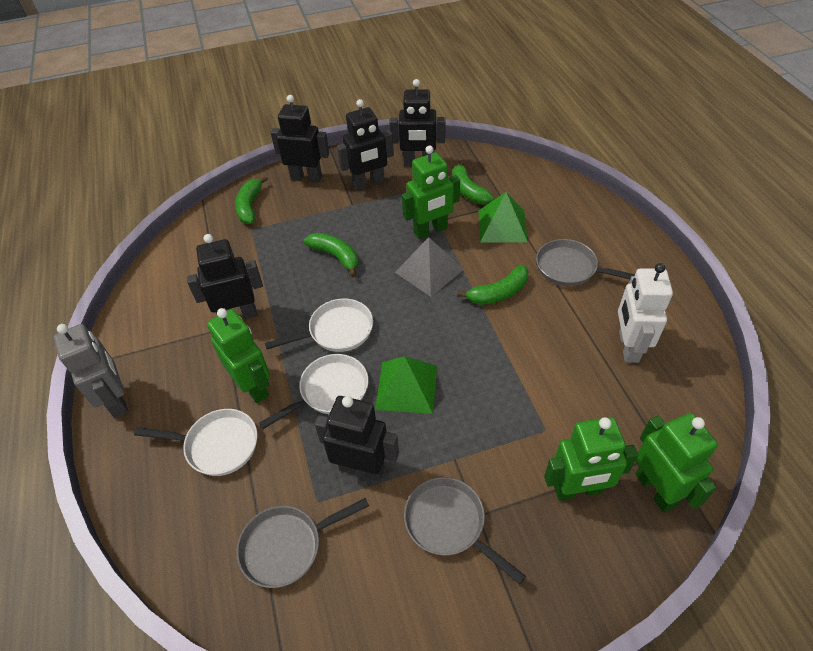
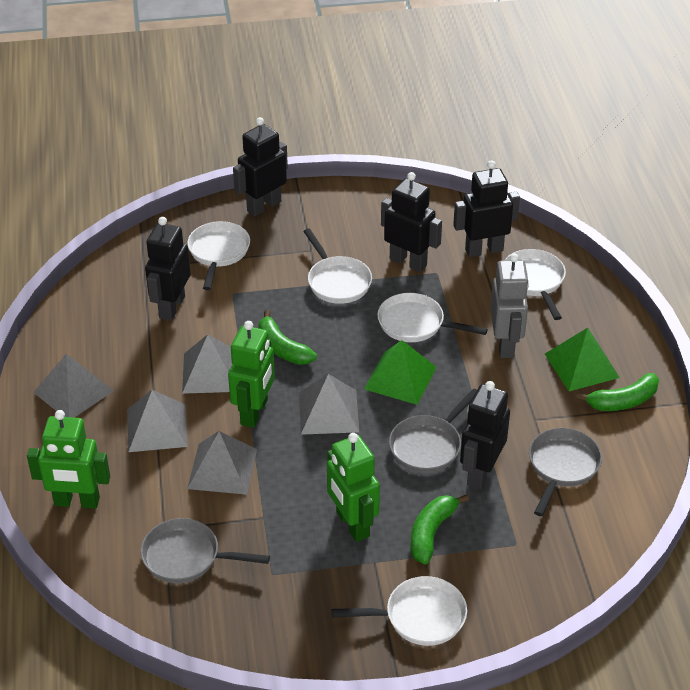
green banana: [235,176,268,224] [304,233,358,277] [452,160,494,204] [457,265,529,305] = 4 -> [258,310,317,365] [411,494,469,565] [576,373,659,411] = 3
green robot: [207,308,270,403] [402,145,460,239] [544,417,638,501] [636,413,718,513] = 4 -> [27,410,110,509] [228,321,275,428] [327,433,380,542] = 3
grey pyramid: [395,237,464,297] = 1 -> [33,353,114,418] [127,390,188,452] [182,334,232,394] [187,431,257,495] [299,374,359,435] = 5
white pan: [134,409,257,476] [259,354,369,429] [265,299,373,352] = 3 -> [187,221,250,290] [303,229,372,304] [332,576,467,646] [377,293,488,342] [504,249,566,320] = 5
white robot: [618,263,673,363] = 1 -> none = 0

